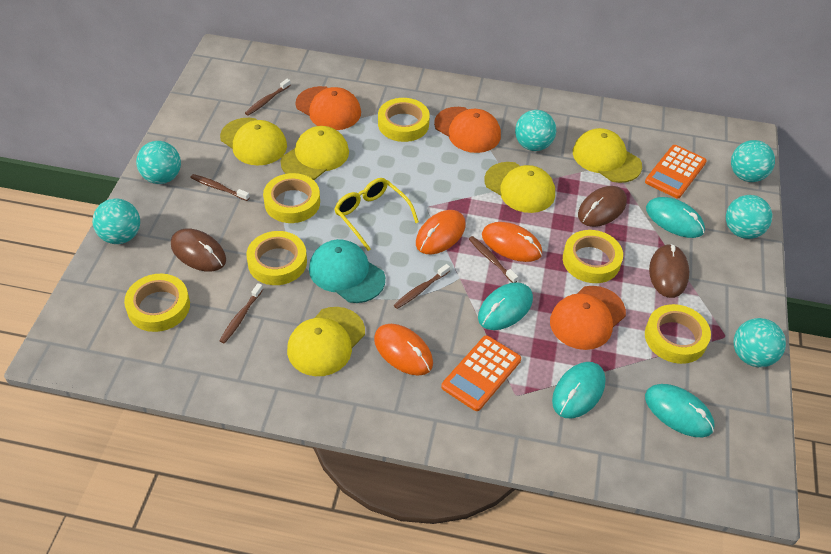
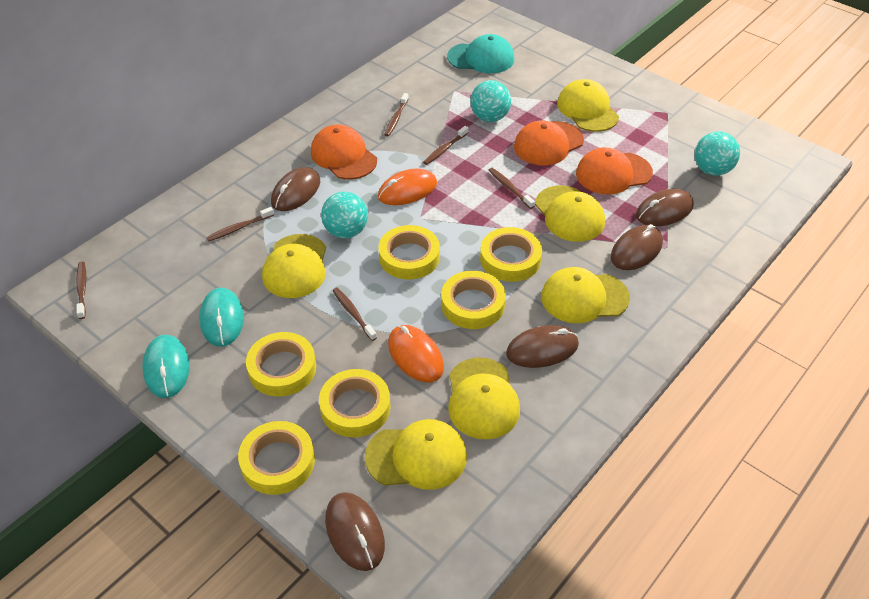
brown mouse: [171,229,226,272] [578,186,627,227] [649,244,689,298] = 3 -> [271,167,320,211] [325,492,385,571] [506,325,579,368] [611,224,663,270] [636,189,694,226] = 5
brown toothbrush: [191,174,250,201] [220,283,263,344] [245,79,291,116] [394,264,450,309] [469,236,518,283] = 5 -> [76,261,86,319] [206,207,274,242] [333,288,377,341] [384,93,409,136] [423,126,469,165] [489,168,535,209] = 6
orange calculator: [441,335,521,411] [645,145,707,198] = 2 -> none = 0
orange mouse: [374,324,433,376] [416,210,466,255] [482,222,542,262] = 3 -> [378,169,437,205] [388,325,444,382] = 2
turquoise ball: [92,199,140,244] [136,141,181,184] [515,110,556,151] [726,195,772,239] [731,140,775,182] [734,318,786,367] = 6 -> [321,192,368,238] [470,80,511,122] [695,131,740,176] = 3
turquoise mouse: [478,282,533,330] [552,362,606,418] [645,384,715,438] [646,197,705,238] = 4 -> [142,335,190,398] [199,288,244,347] = 2
yellow cap: [220,118,287,166] [281,126,349,180] [287,307,365,376] [484,162,555,213] [573,128,642,183] = 5 -> [262,234,326,298] [365,419,467,490] [448,358,520,439] [535,185,605,242] [541,267,630,323] [557,79,619,132] = 6
yellow glasses: [334,178,419,251] = 1 -> none = 0

